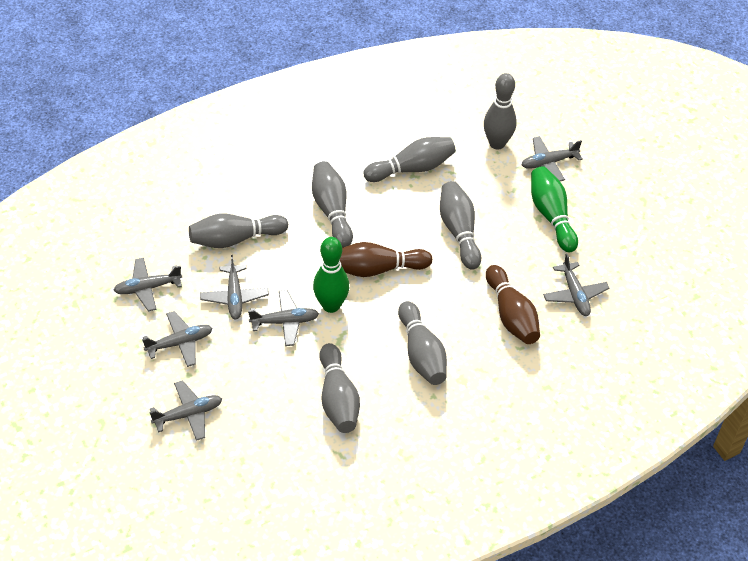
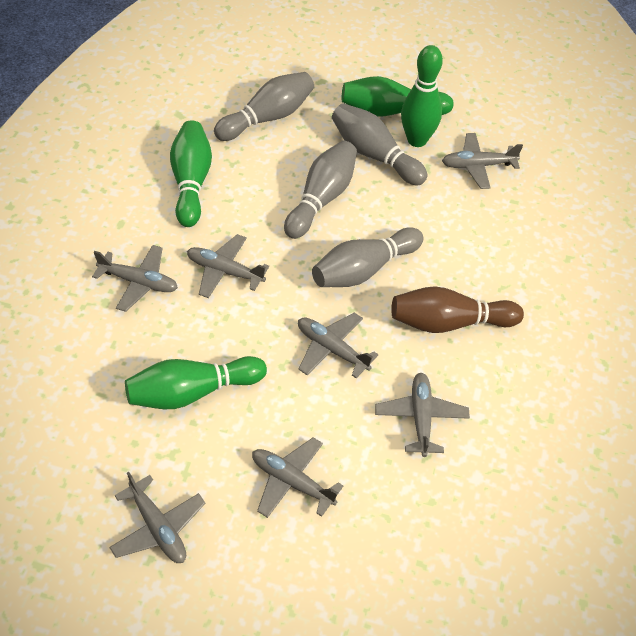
brown bowling pin: [340,242,432,277] [486,265,540,344] = 2 -> [391,286,524,333] = 1
green bowling pin: [313,237,349,313] [531,166,578,252] = 2 -> [125,356,267,409] [170,120,212,227] [341,76,454,117] [401,45,443,147] = 4
grey bowling pin: [189,213,288,248] [312,161,353,248] [319,343,360,433] [363,137,456,182] [398,301,447,385] [440,181,481,270] [484,73,517,149] = 7 -> [214,72,314,141] [284,141,357,239] [312,227,423,287] [332,103,427,186] = 4

